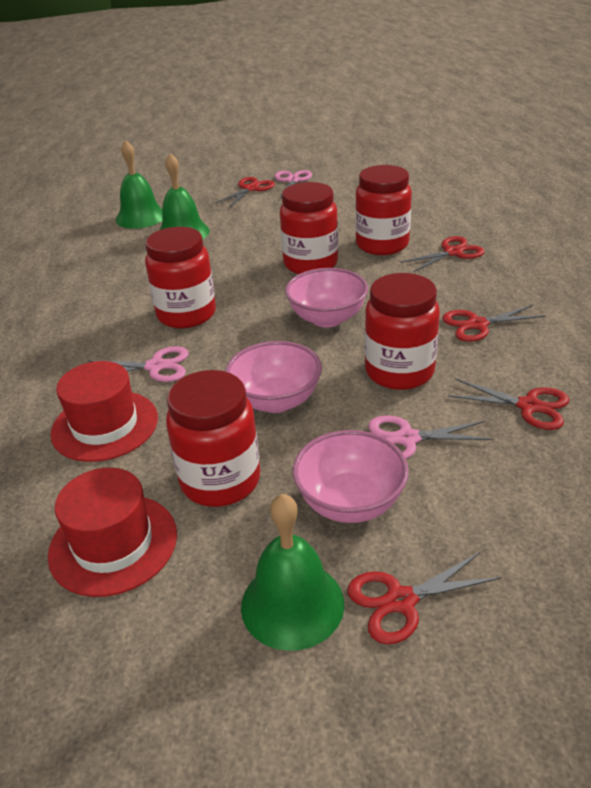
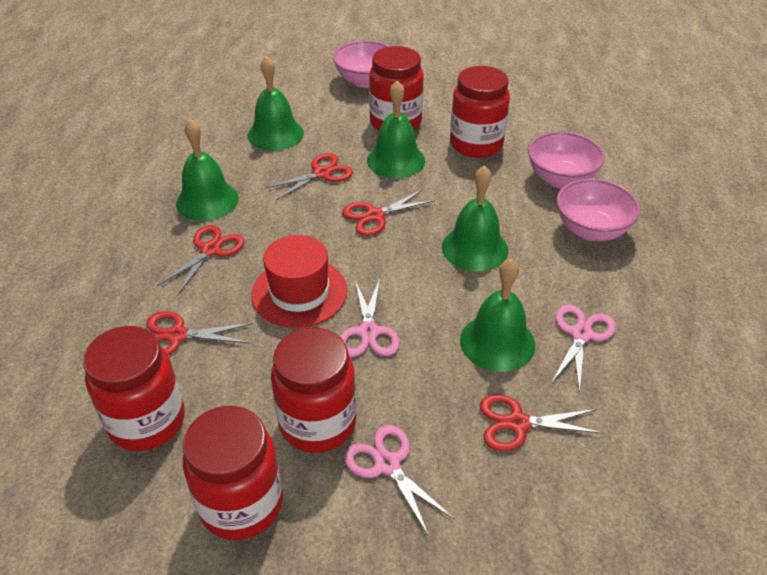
green bell: [116,140,162,229] [160,153,210,240] [241,494,344,651] = 3 -> [176,119,239,221] [248,56,304,151] [367,80,425,178] [442,165,508,271] [460,259,535,372] = 5
red hat: [48,468,177,597] [51,361,158,462] = 2 -> [251,235,347,328] = 1

